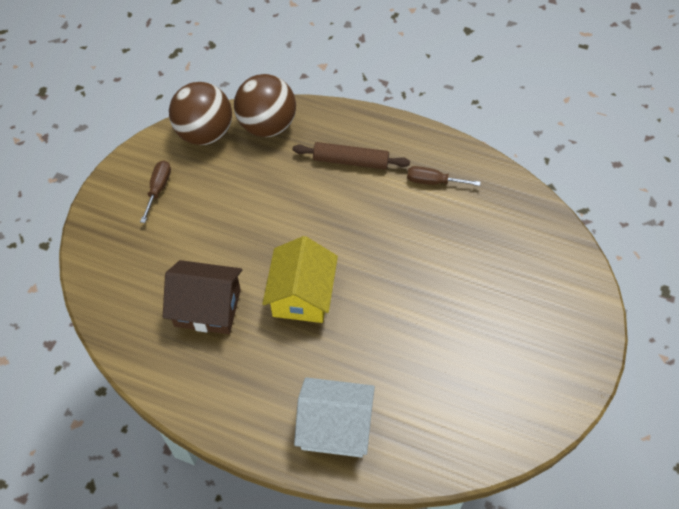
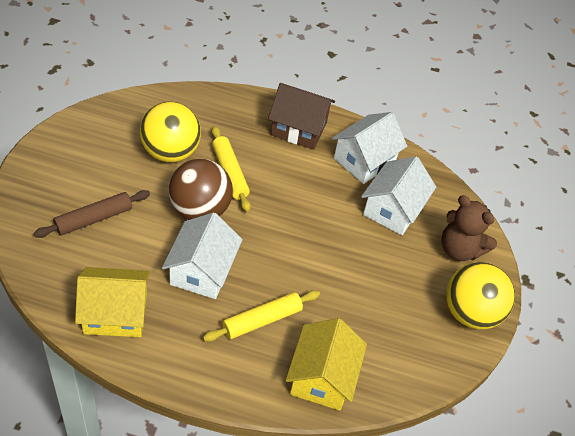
brown ball: [169,82,232,145] [234,74,296,137] = 2 -> [169,159,233,220] = 1
brown screwdriver: [140,160,171,223] [407,166,481,186] = 2 -> none = 0
brown teddy bear: none = 0 -> [441,195,497,261] = 1
white house: [294,377,375,458] = 1 -> [162,212,243,299] [332,112,407,184] [361,156,436,235] = 3
yellow ball: none = 0 -> [140,102,201,162] [446,262,515,329] = 2
yellow house: [262,236,338,323] = 1 -> [75,267,150,337] [286,318,367,411] = 2
yellow rolling pin: none = 0 -> [203,290,320,342] [211,126,251,212] = 2

